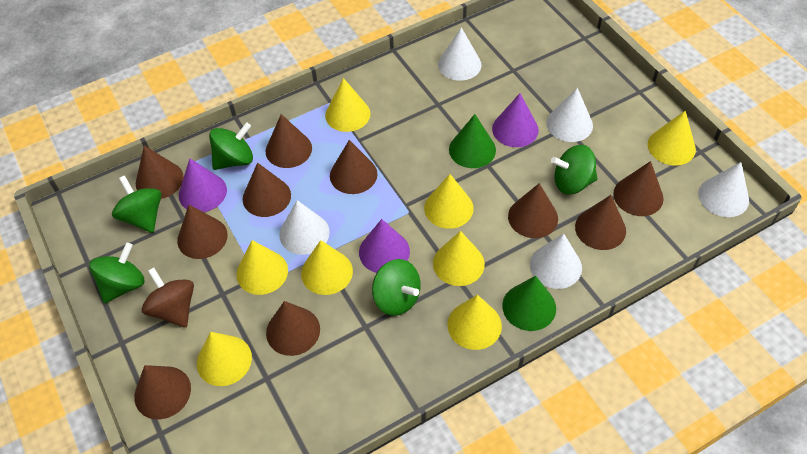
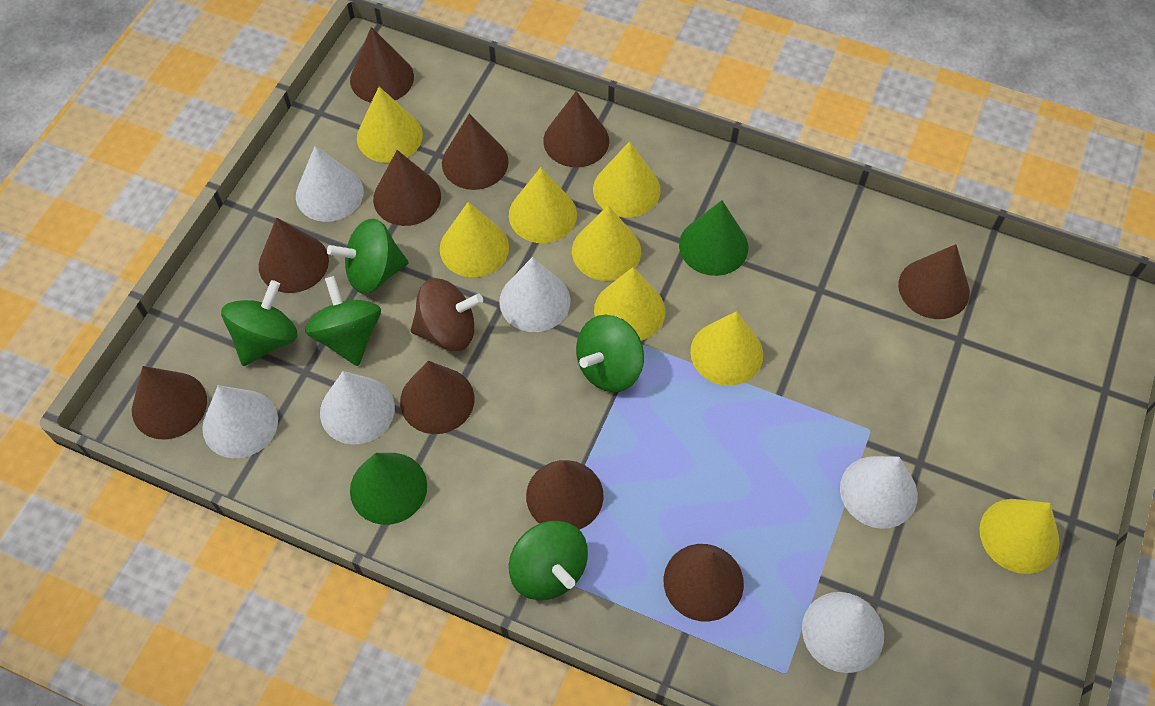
purple cone: [179,158,227,212] [359,219,410,273] [492,93,539,147] = 3 -> none = 0
white cone: [279,200,330,255] [438,27,481,81] [530,234,582,289] [546,88,593,142] [698,162,749,217] = 5 -> [202,385,278,459] [296,146,364,222] [320,371,395,445] [499,257,571,332] [802,592,884,673] [840,456,918,529] = 6

